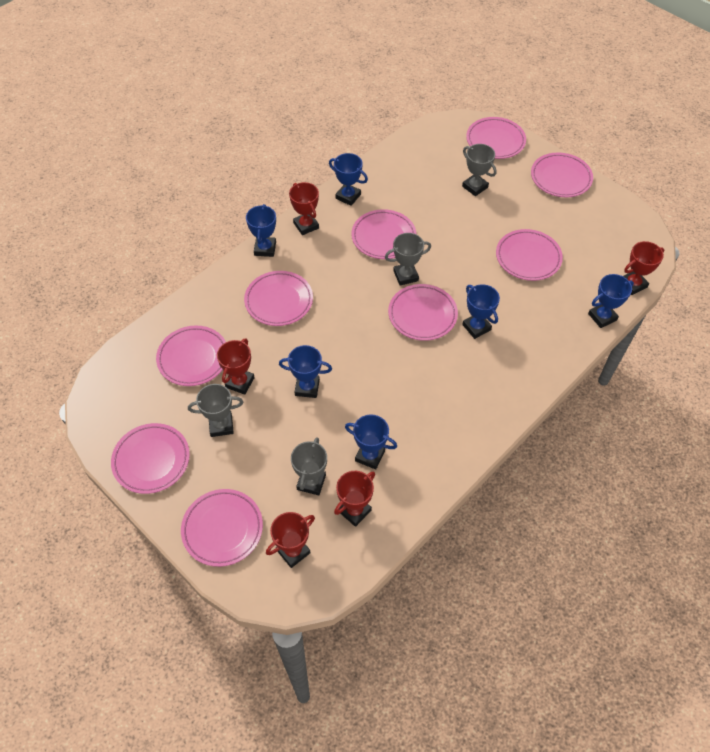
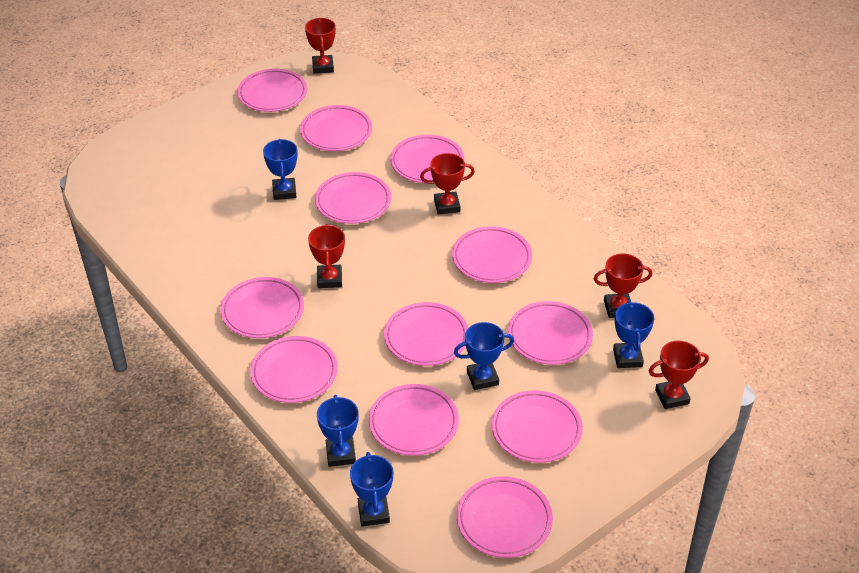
blue trophy: [246,204,276,257] [279,345,332,398] [329,153,368,206] [345,414,397,469] [462,284,500,339] [588,274,634,328] = 6 -> [263,139,298,200] [317,395,359,467] [350,452,393,526] [454,322,514,390] [613,301,654,368] = 5
grey trophy: [188,384,243,437] [291,437,327,495] [385,233,431,286] [462,144,497,196] = 4 -> none = 0
pink plate: [111,423,190,494] [156,326,226,386] [181,489,263,567] [244,271,313,326] [351,209,417,259] [388,284,458,341] [466,117,526,159] [496,229,563,281] [531,153,593,198] = 9 -> [221,277,304,338] [237,69,307,112] [250,336,338,403] [300,105,372,151] [315,172,391,224] [369,384,459,456] [384,302,468,366] [391,135,464,183] [452,226,532,283] [457,476,553,558] [492,390,583,463] [508,301,593,365] = 12

